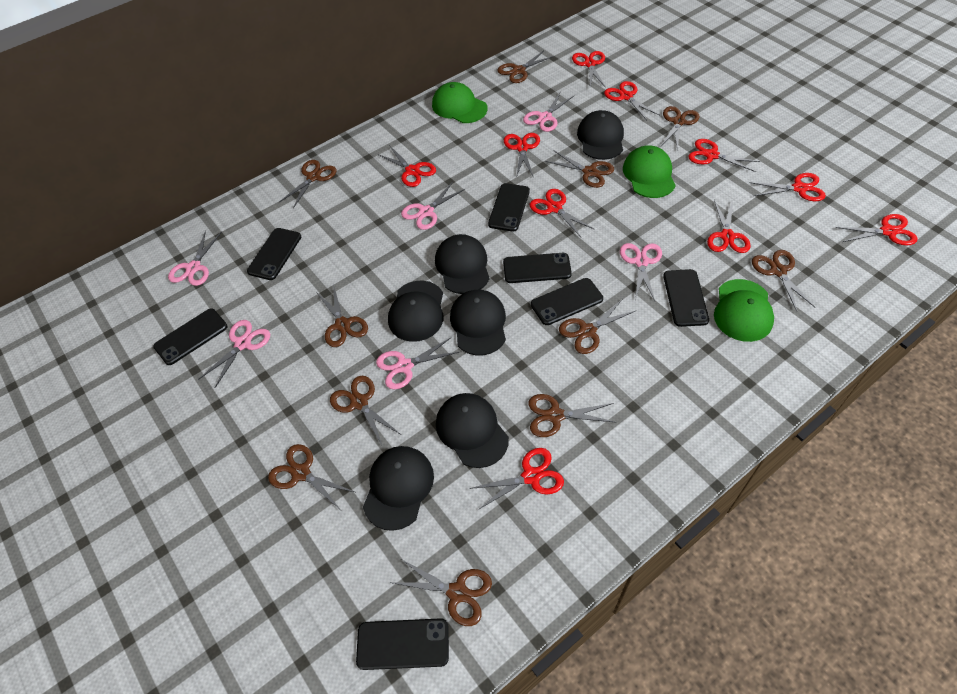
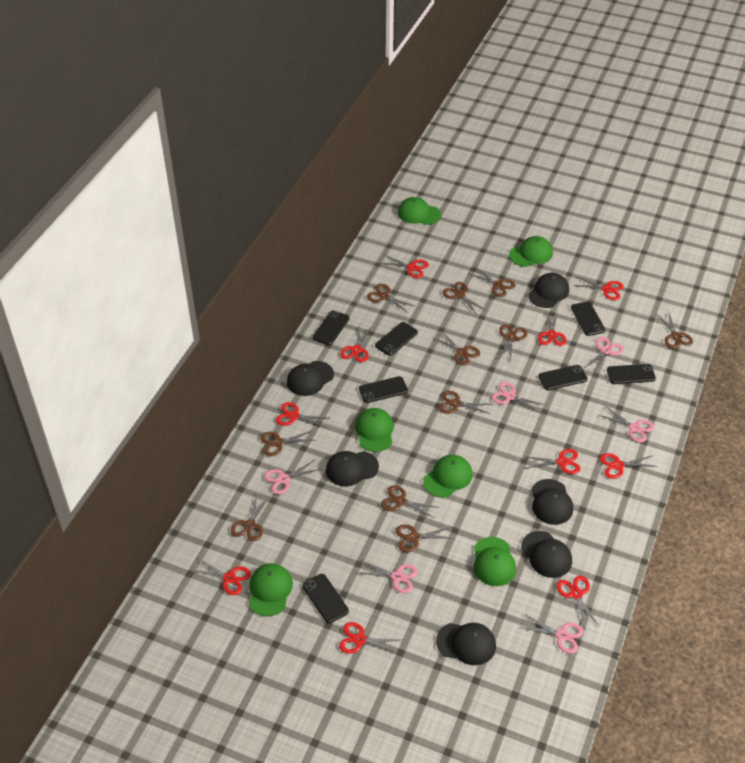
green cap: [432,82,488,123] [623,145,676,198] [714,279,774,342] = 3 -> [249,563,293,616] [355,408,394,452] [398,197,441,225] [423,455,472,498] [474,537,516,586] [509,236,553,267] = 6

